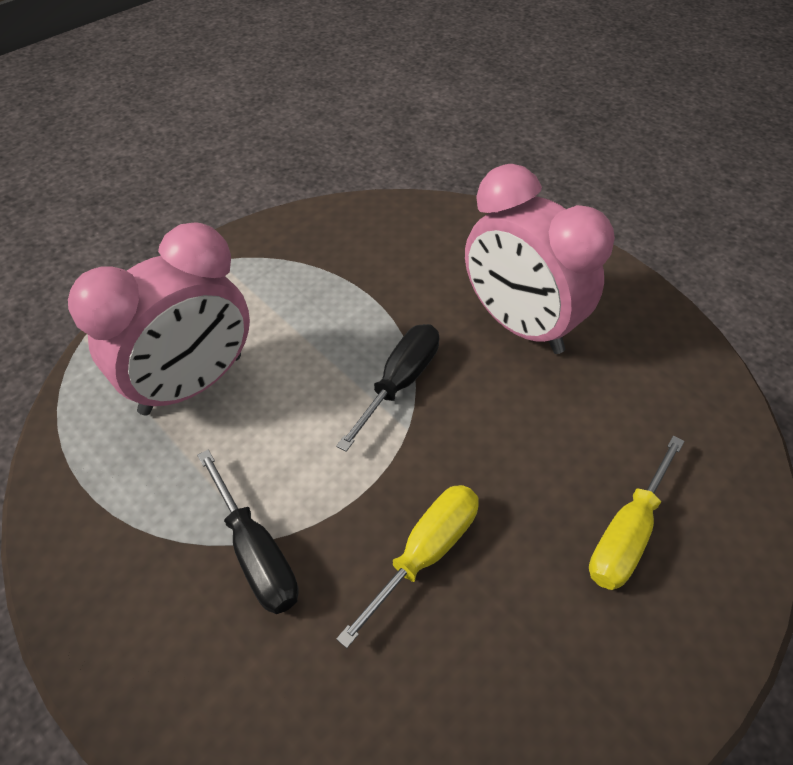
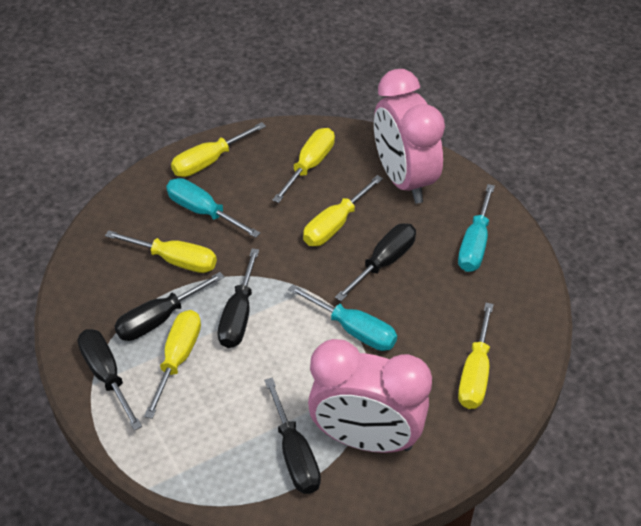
black screwdriver: [197,449,299,614] [336,324,439,452] = 2 -> [78,329,142,431] [114,272,225,341] [218,248,259,348] [264,378,321,494] [335,224,416,301] = 5
turquoise screwdriver: none = 0 -> [166,178,260,238] [288,284,397,351] [458,184,495,272] = 3
yellow screwdriver: [336,485,479,648] [589,435,685,590] = 2 -> [105,230,217,273] [144,310,201,419] [171,122,266,177] [272,128,335,203] [303,175,383,246] [458,303,494,409] = 6

